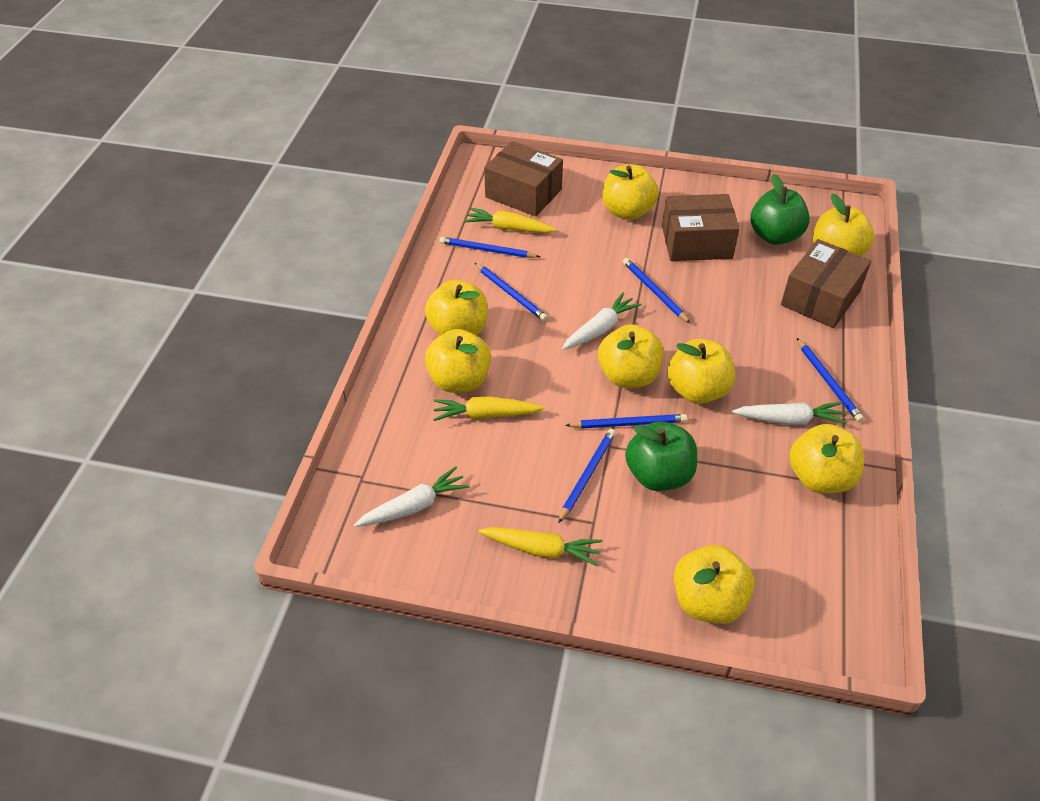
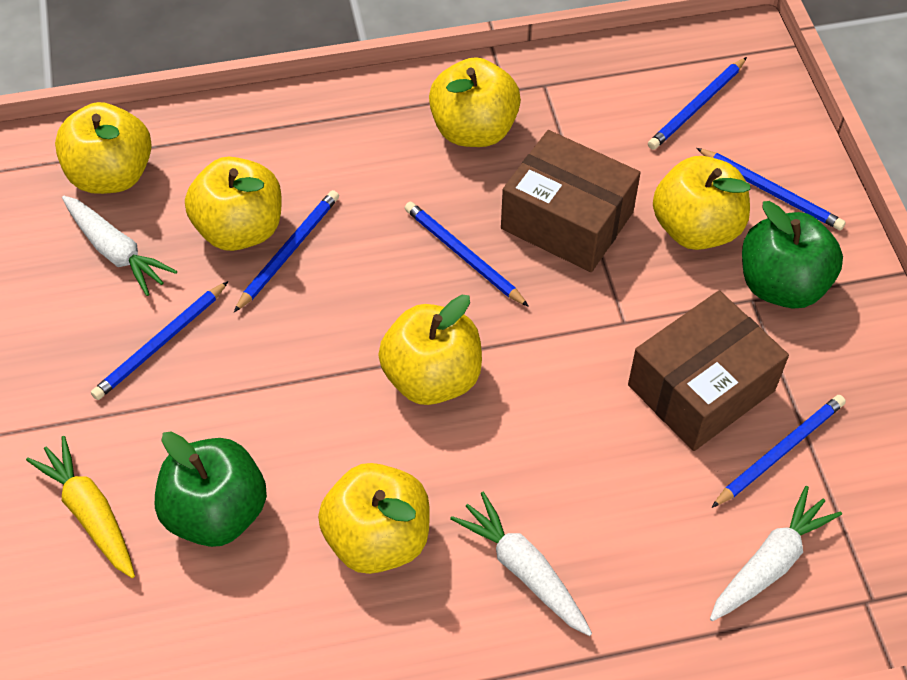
brown box: [484,141,563,216] [662,194,740,261] [781,239,871,328] = 3 -> [501,130,641,272] [628,290,789,451] = 2
yellow apple: [425,280,488,336] [425,329,491,393] [598,324,664,388] [603,164,659,220] [667,339,735,404] [674,545,755,624] [789,424,864,494] [813,194,874,256] = 8 -> [55,102,152,194] [185,157,282,251] [318,463,430,574] [378,295,482,405] [429,57,521,147] [653,156,750,250] = 6
yellow carrot: [433,396,545,421] [464,207,557,233] [478,527,602,566] = 3 -> [26,436,135,578] = 1

